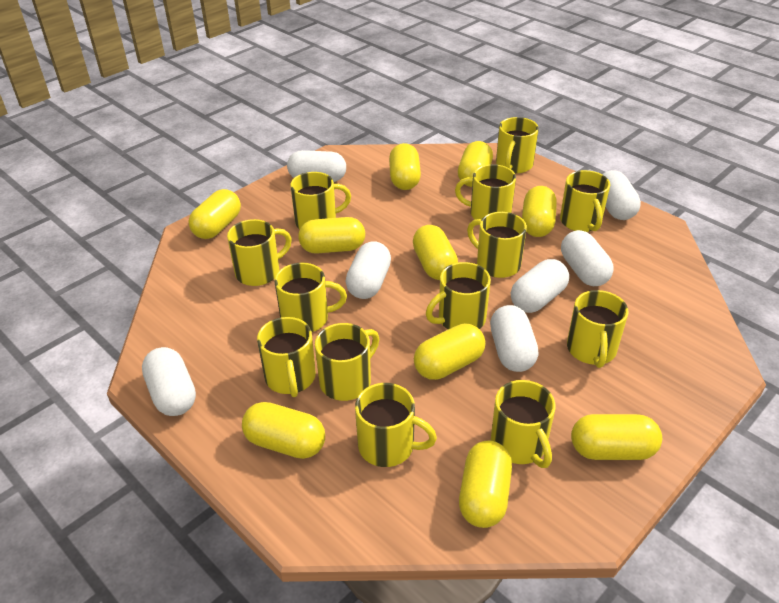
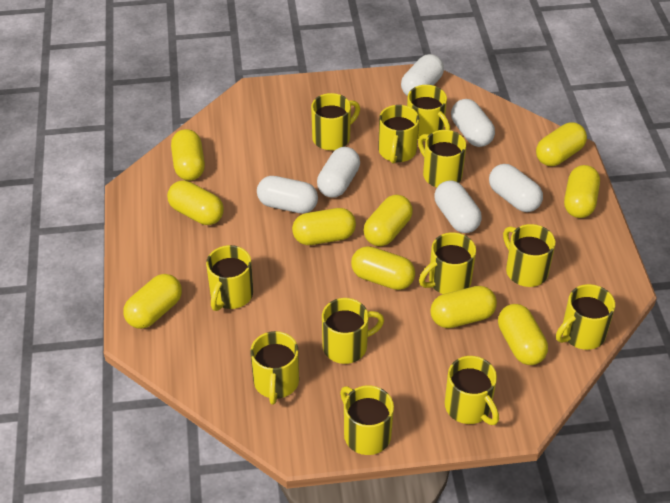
white capsule: [142,347,196,416] [287,150,346,182] [346,241,391,299] [490,305,538,372] [511,259,569,313] [561,230,613,286] [602,170,641,220] = 7 -> [257,176,318,213] [317,147,360,198] [401,54,444,96] [434,180,482,233] [451,99,495,147] [489,164,543,212] = 6
yellow mug: [227,219,292,286] [257,317,316,397] [274,263,347,332] [290,172,351,229] [315,323,379,401] [355,383,437,467] [426,262,491,329] [455,164,516,220] [467,212,527,278] [491,380,556,468] [496,117,539,173] [560,170,610,232] [567,290,629,368] = 13 -> [206,245,253,311] [250,331,299,405] [311,93,360,150] [322,298,384,364] [340,385,394,455] [378,105,419,164] [407,85,450,141] [418,130,466,187] [419,232,476,294] [445,356,499,425] [503,224,555,287] [556,284,615,350] = 12

